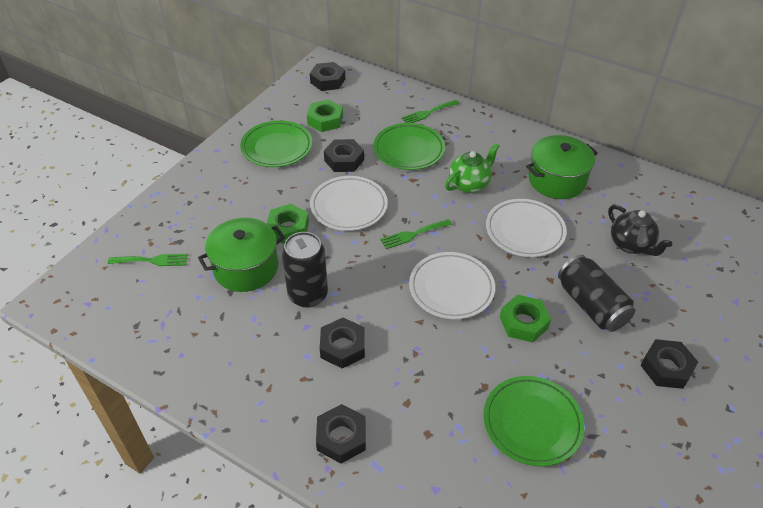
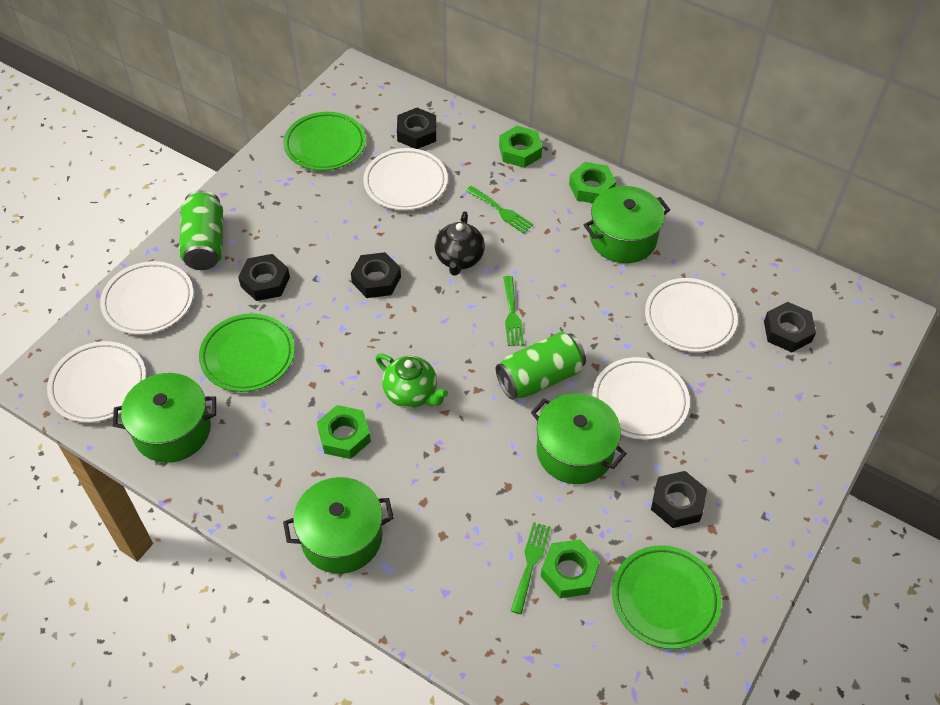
black can: [282,232,328,308] [558,255,635,332] = 2 -> none = 0
green can: none = 0 -> [179,190,223,270] [496,332,586,400] = 2
green nut: [267,204,309,244] [307,99,343,132] [500,295,551,343] = 3 -> [317,405,371,459] [499,126,542,168] [540,539,600,598] [569,162,616,203] = 4
green pot: [198,218,285,292] [526,135,598,199] = 2 -> [113,373,216,463] [283,477,394,574] [531,394,627,484] [584,186,670,263] = 4
white plate: [310,176,388,231] [409,252,495,319] [486,199,567,257] = 3 -> [47,341,146,423] [100,261,194,334] [363,148,448,210] [592,357,690,440] [645,278,738,352] = 5

